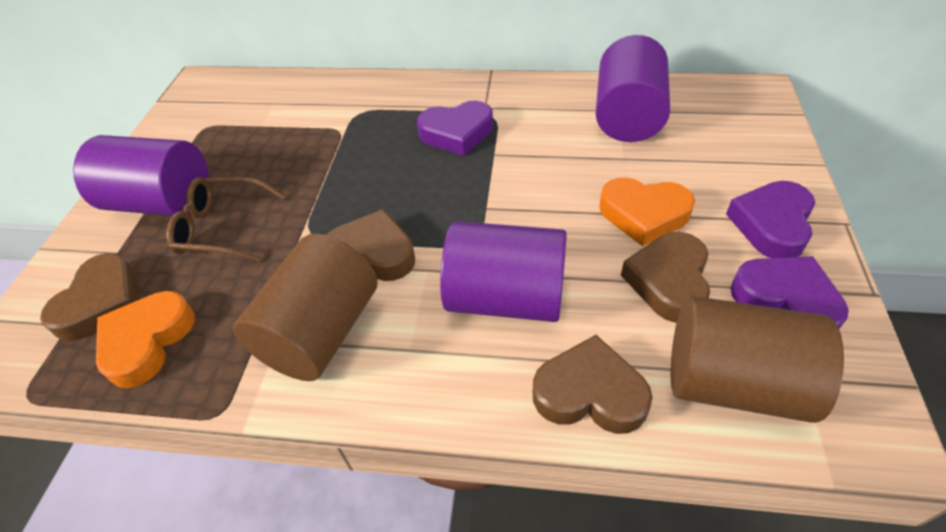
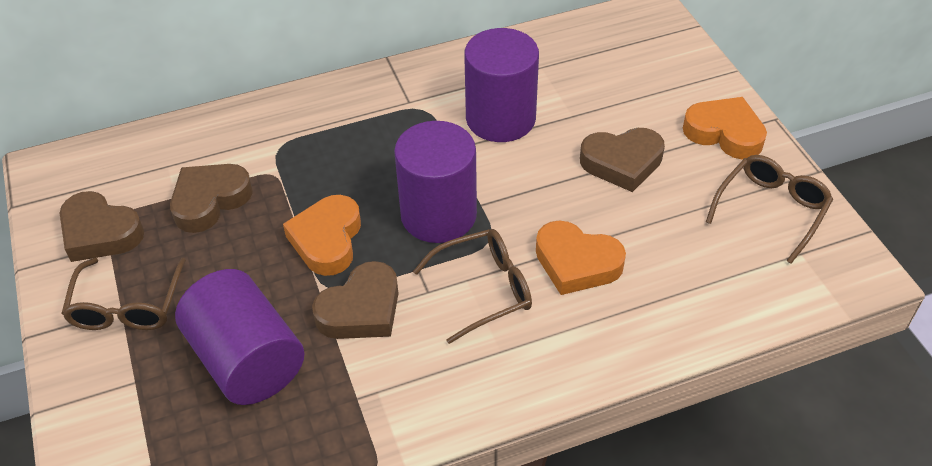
brown cylinder: [233,234,378,381] [671,296,844,423] = 2 -> none = 0
brown glasses: [166,177,285,262] = 1 -> [61,258,186,330] [413,229,532,344] [706,155,833,264] = 3
orange heart: [96,291,195,388] [599,177,695,246] = 2 -> [283,195,361,276] [536,220,626,295] [683,97,767,159] = 3
purple heart: [417,101,493,156] [726,181,815,258] [731,256,849,329] = 3 -> none = 0

